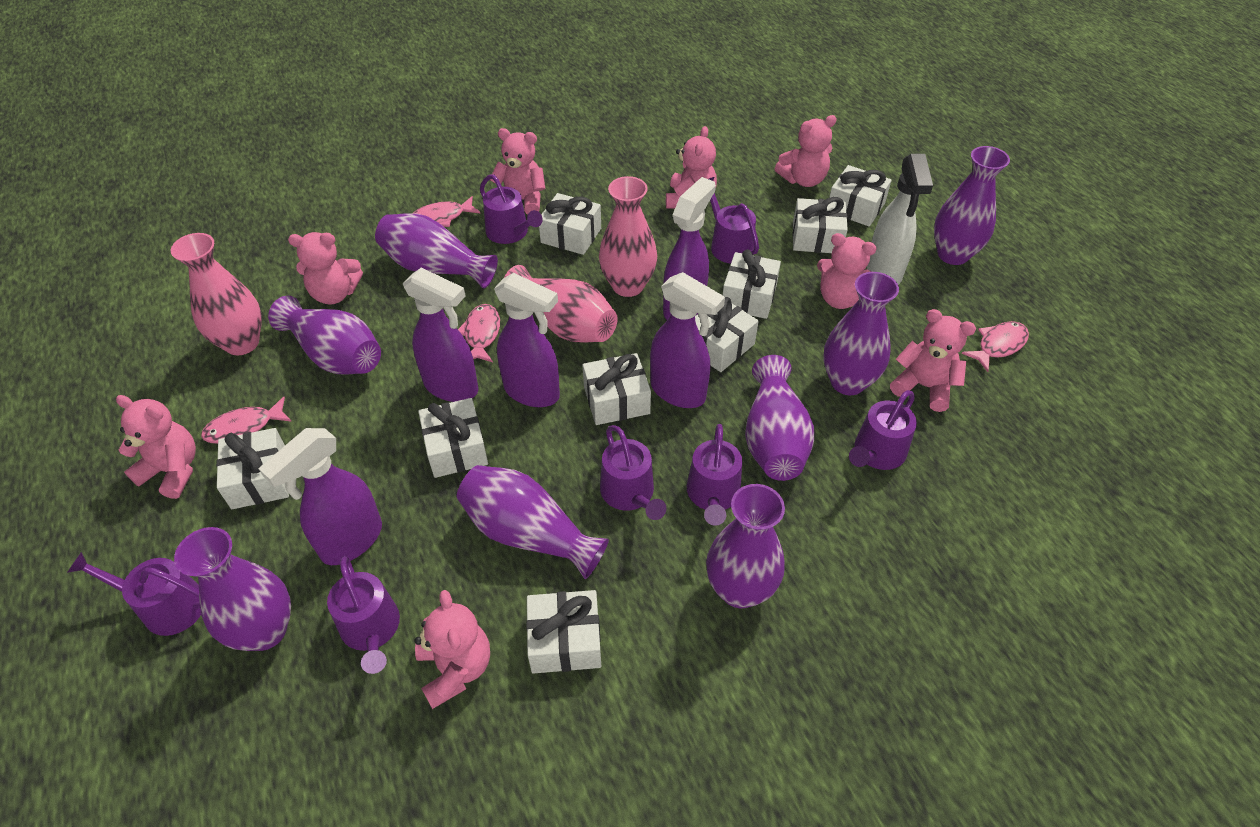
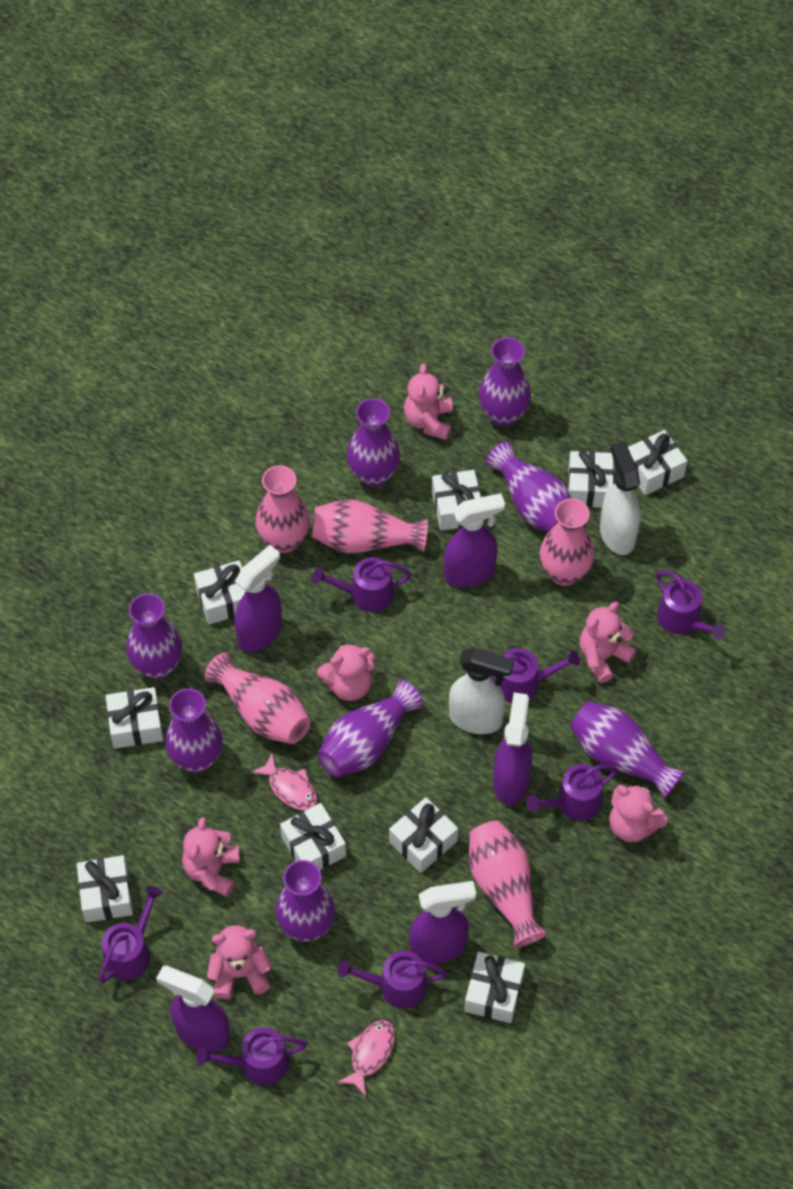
pink fish: [201,397,292,444] [413,196,481,227] [458,304,500,362] [961,321,1029,372] = 4 -> [251,753,317,811] [338,1020,395,1096] = 2
pink teddy bear: [116,395,196,499] [288,232,363,304] [414,590,490,709] [490,128,545,214] [666,126,717,208] [775,115,837,187] [817,233,877,309] [890,309,976,412] = 8 -> [182,817,240,897] [207,925,272,999] [317,642,375,701] [404,364,453,440] [580,602,636,683] [609,784,668,842] = 6
pink vase: [171,233,262,355] [504,265,618,343] [599,176,657,297] = 3 -> [205,653,310,744] [256,465,310,553] [312,500,428,553] [469,821,548,948] [540,498,594,586] = 5
white spray bottle: [867,154,933,285] = 1 -> [449,648,514,734] [600,441,640,555] = 2

